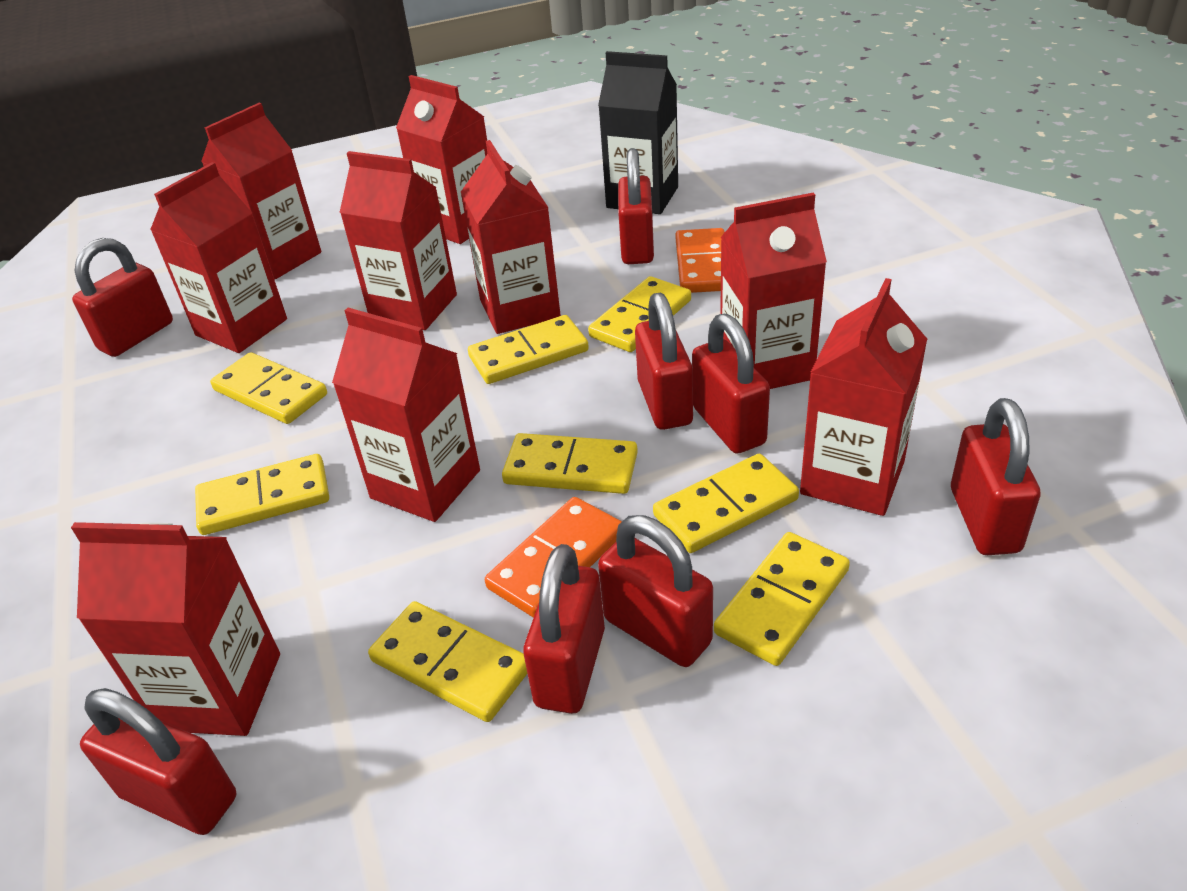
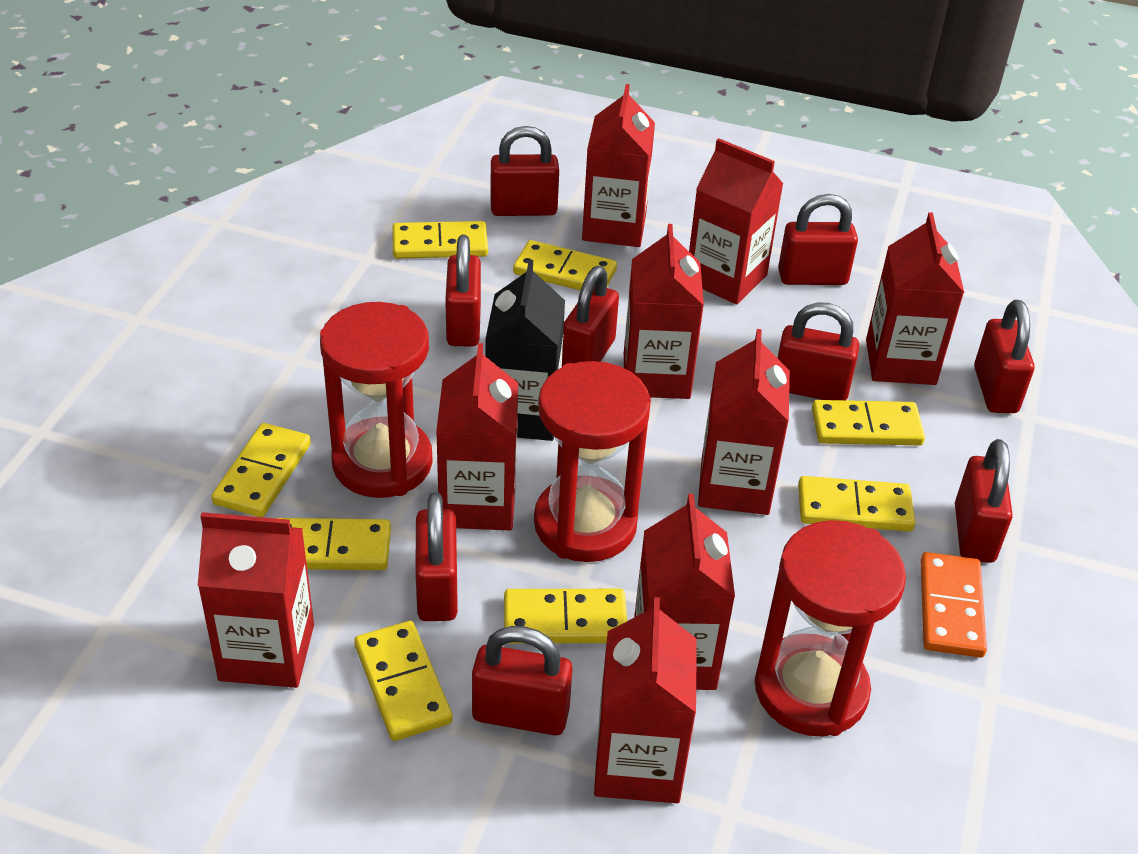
orange domino: [485,497,622,618] [675,228,725,293] = 2 -> [920,552,987,658] = 1
red hourglass: none = 0 -> [320,302,433,498] [534,361,651,562] [755,520,906,736] = 3
red padlock: [72,238,173,357] [80,688,236,835] [523,544,605,714] [598,515,713,667] [618,148,654,264] [635,293,693,430] [692,314,770,454] [951,398,1041,555] = 8 -> [415,492,458,621] [445,235,481,347] [472,626,572,735] [490,126,559,216] [562,266,619,367] [778,194,858,285] [778,303,859,400] [955,439,1013,563] [974,300,1034,413] = 9

